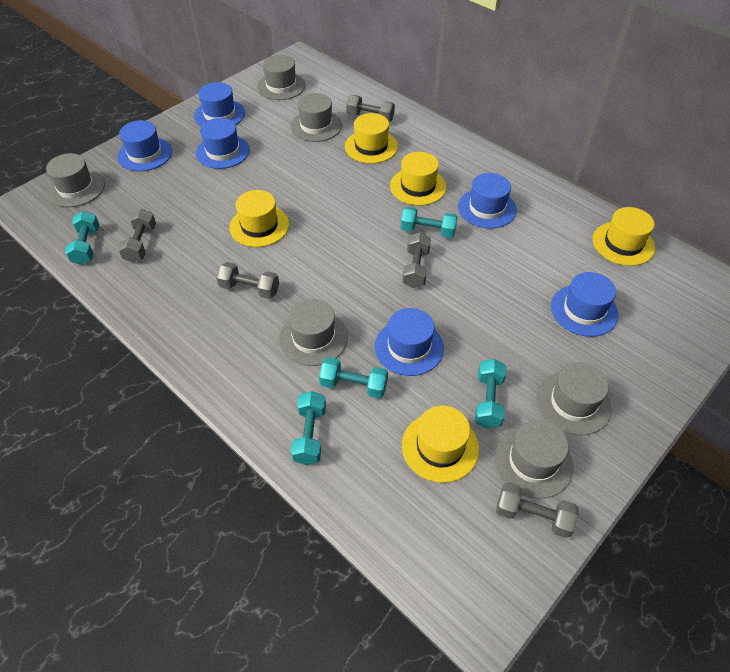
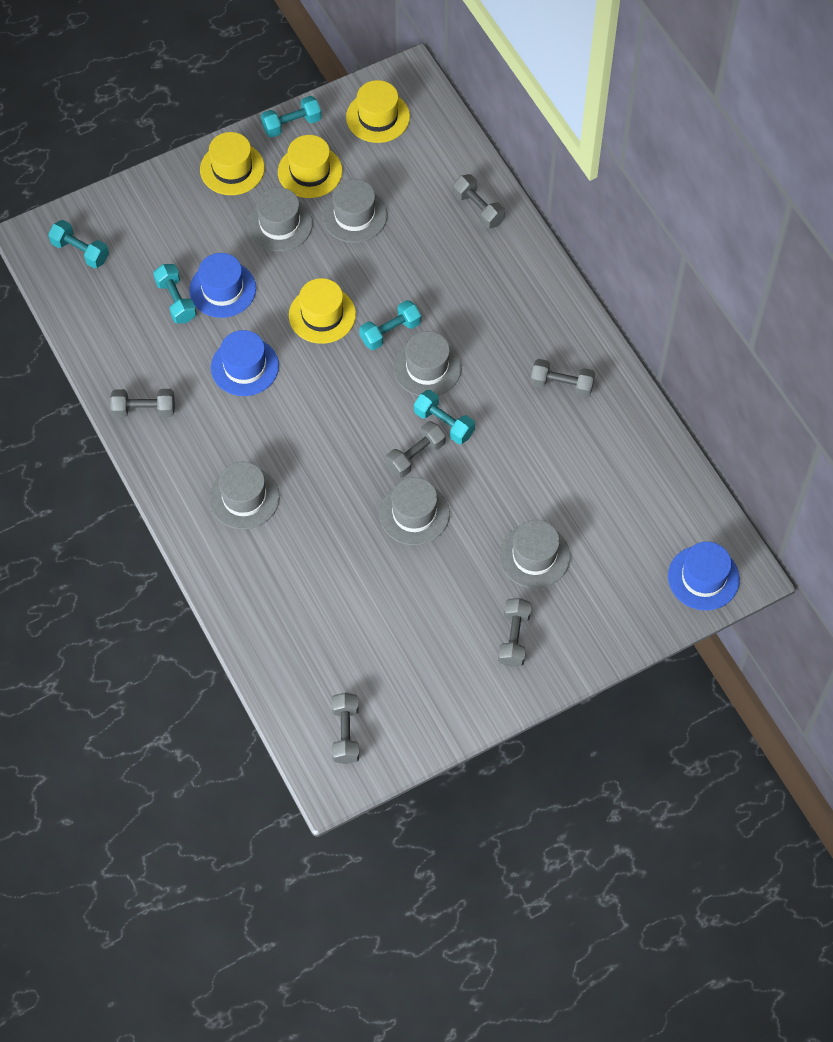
blue hat: [117,120,172,171] [194,82,245,126] [196,118,250,169] [375,308,444,376] [458,173,517,228] [551,272,619,337] = 6 -> [189,253,256,318] [211,330,279,396] [668,542,740,611] = 3
grey dumbbell: [118,209,156,263] [216,262,279,299] [346,95,395,122] [402,232,431,288] [496,482,578,538] = 5 -> [110,389,175,418] [332,693,359,764] [386,421,446,478] [452,174,505,229] [498,598,532,667] [530,359,595,398] = 6
yellow hat: [229,190,289,247] [345,113,398,164] [390,152,446,206] [402,406,479,483] [592,207,655,266] = 5 -> [200,132,265,195] [278,135,342,198] [289,278,356,344] [346,80,410,143] = 4

